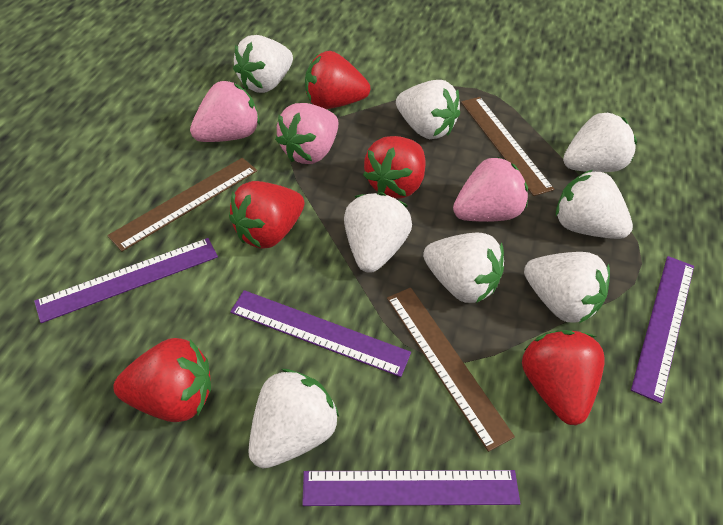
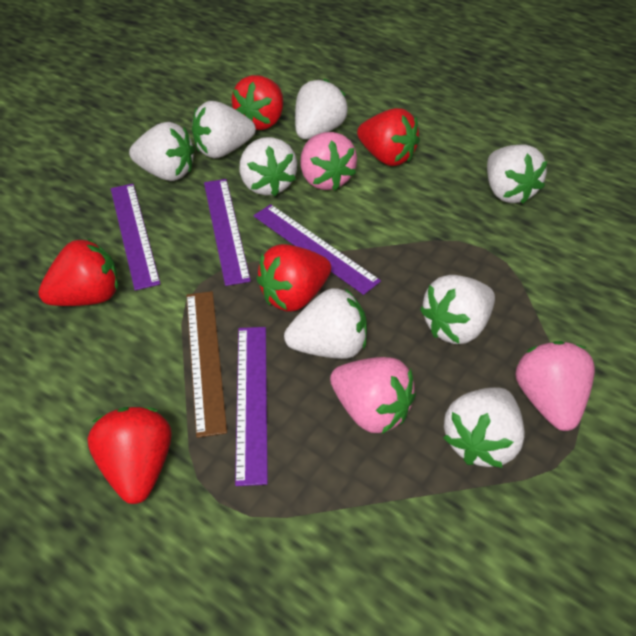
brown ruler: [107,158,257,252] [387,288,515,452] [461,97,554,196] = 3 -> [186,291,227,438] = 1

